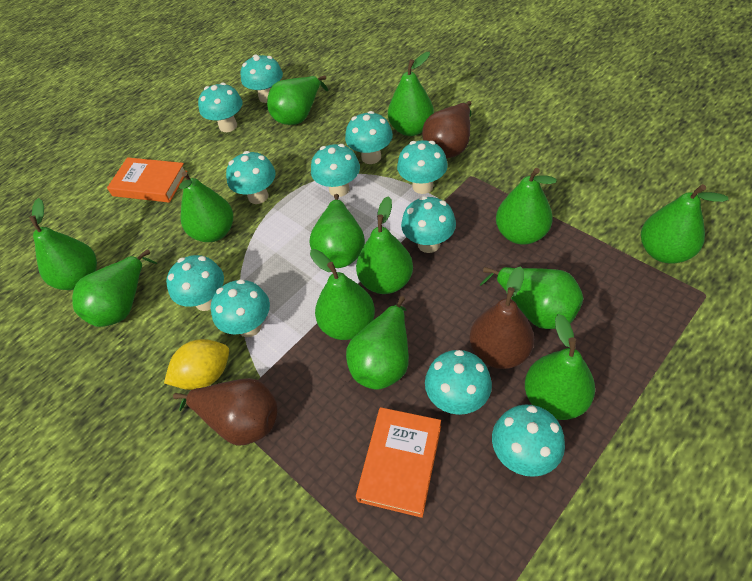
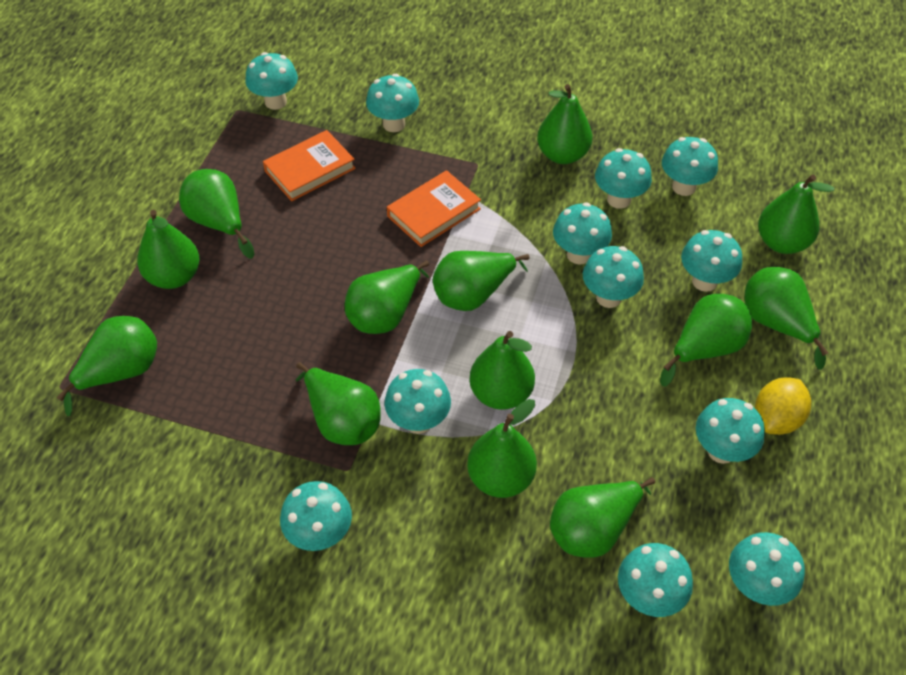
brown pear: [173,378,278,446] [422,101,472,158] [469,266,534,369] = 3 -> none = 0
turquoise mushroom: [166,255,224,311] [198,83,243,132] [211,279,270,337] [226,151,276,204] [241,54,283,103] [311,144,360,197] [345,111,393,164] [397,140,448,194] [401,196,456,253] [425,350,492,415] [492,404,565,477] = 11 -> [246,52,298,110] [280,481,352,551] [366,74,419,132] [384,369,451,434] [553,202,612,265] [583,246,644,308] [595,148,652,209] [618,543,693,617] [662,137,718,196] [681,230,742,292] [696,398,765,464] [729,532,805,606] = 12

